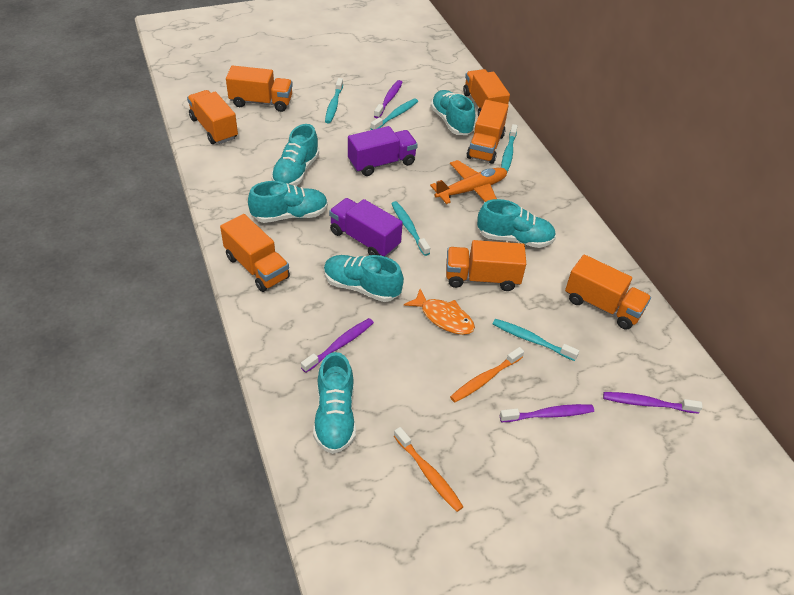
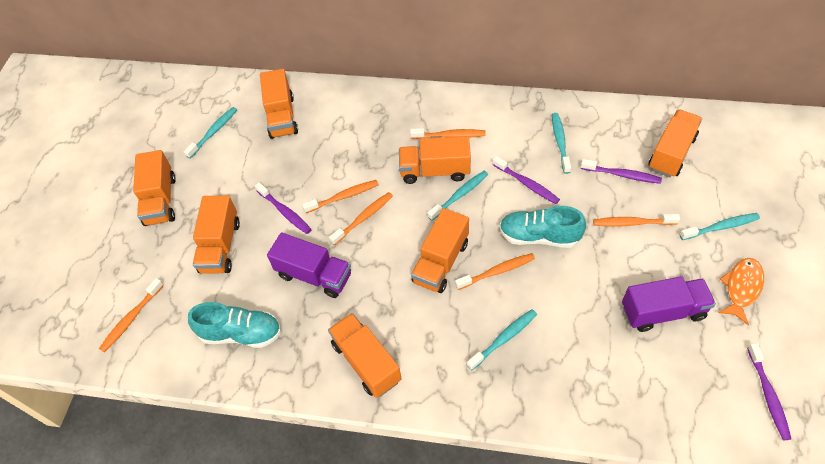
orange plane: [430,160,507,204] = 1 -> none = 0
orange toothbrush: [394,427,464,512] [450,347,524,402] = 2 -> [99,278,164,352] [302,180,379,213] [329,192,393,245] [410,128,486,139] [455,253,535,290] [593,214,680,227] = 6
turquoise shoe: [248,181,328,223] [271,124,319,186] [313,352,356,454] [324,255,404,302] [431,90,475,135] [477,199,556,248] = 6 -> [188,302,281,348] [499,206,586,248] = 2

